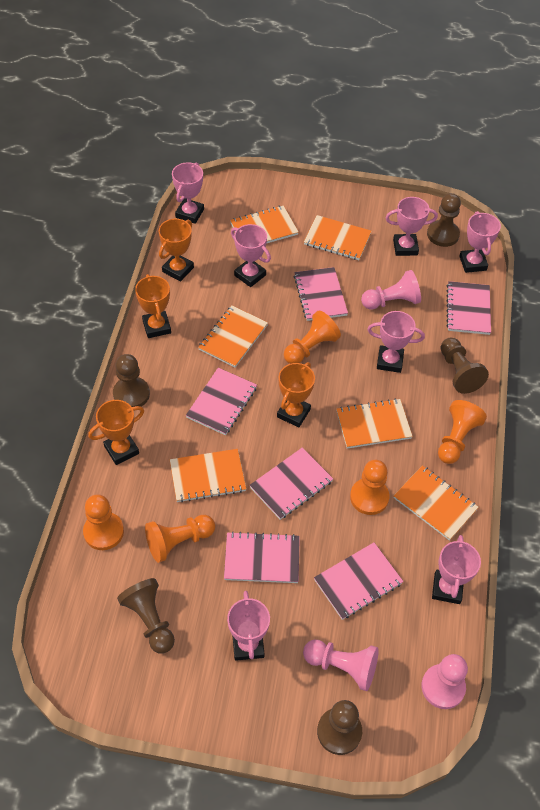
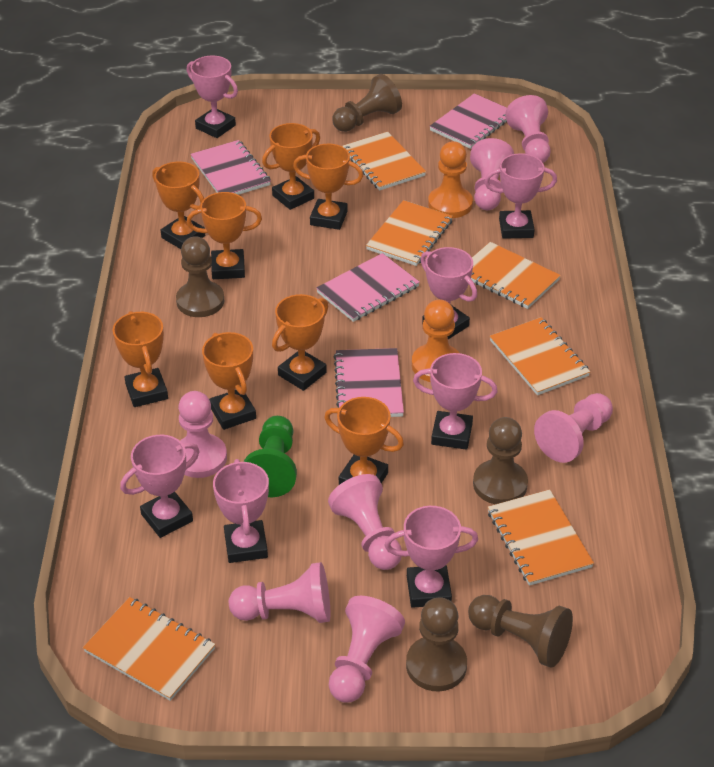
green pawn: none = 0 -> [244,416,297,497] = 1
orange pawn: [83,494,124,550] [145,515,215,563] [284,311,341,364] [350,460,389,515] [438,400,487,464] = 5 -> [412,299,459,382] [428,141,473,218] = 2
orange trophy: [88,400,144,465] [135,274,171,338] [159,219,194,282] [277,362,315,427] = 4 -> [113,311,168,407] [152,161,205,249] [187,192,262,279] [202,332,256,430] [262,123,320,210] [272,294,328,391] [293,144,363,230] [324,397,404,485] = 8
pink notebook: [186,368,257,435] [224,531,300,583] [249,447,333,520] [294,267,348,321] [314,542,404,620] [446,281,491,335] = 6 -> [190,140,271,195] [316,253,420,322] [334,348,404,417] [429,93,507,149] = 4
pink pawn: [303,640,379,691] [361,270,421,309] [421,654,468,709] = 3 -> [178,391,227,478] [229,562,330,623] [328,474,402,570] [329,596,405,703] [470,138,514,210] [505,95,551,163] [534,393,613,463] = 7

